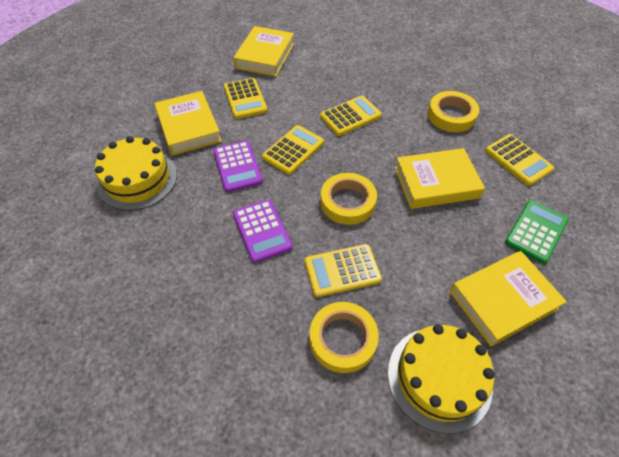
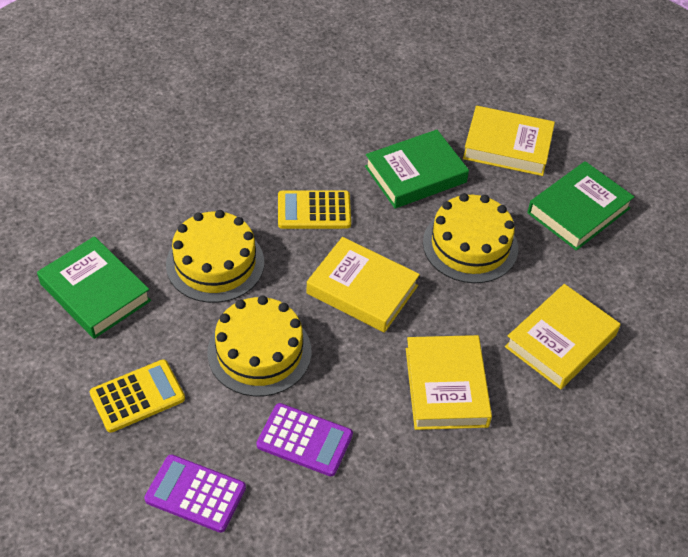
green book: none = 0 -> [37,236,151,339] [365,130,469,208] [527,161,634,251] = 3
green calculator: [505,200,569,264] = 1 -> none = 0
yellow cake: [95,136,177,211] [388,324,495,434] = 2 -> [166,210,264,303] [207,296,311,397] [423,193,518,283] = 3
yellow calculator: [224,78,267,119] [262,125,324,175] [305,244,382,297] [320,96,382,136] [485,134,554,186] = 5 -> [90,359,185,432] [278,190,351,229] = 2
yellow tape: [310,302,379,373] [320,173,377,225] [428,91,479,132] = 3 -> none = 0

